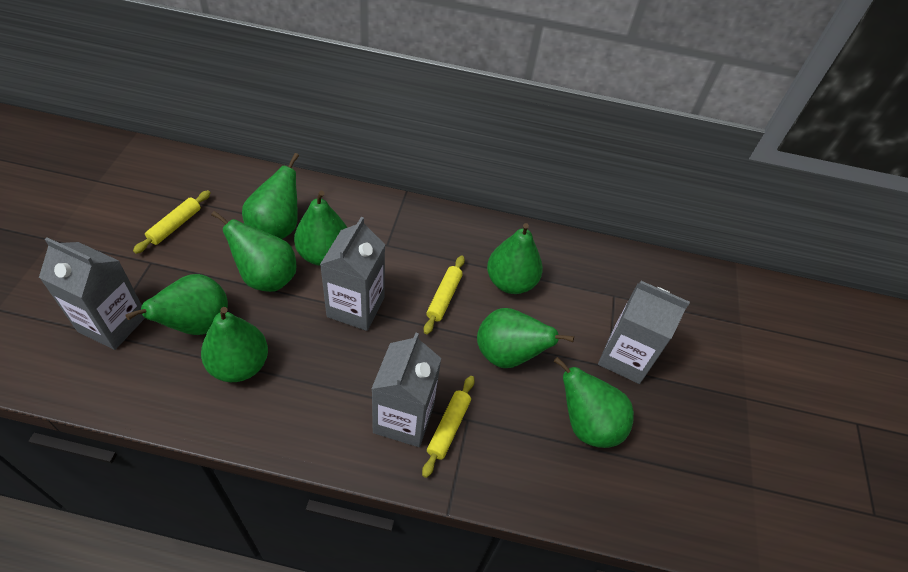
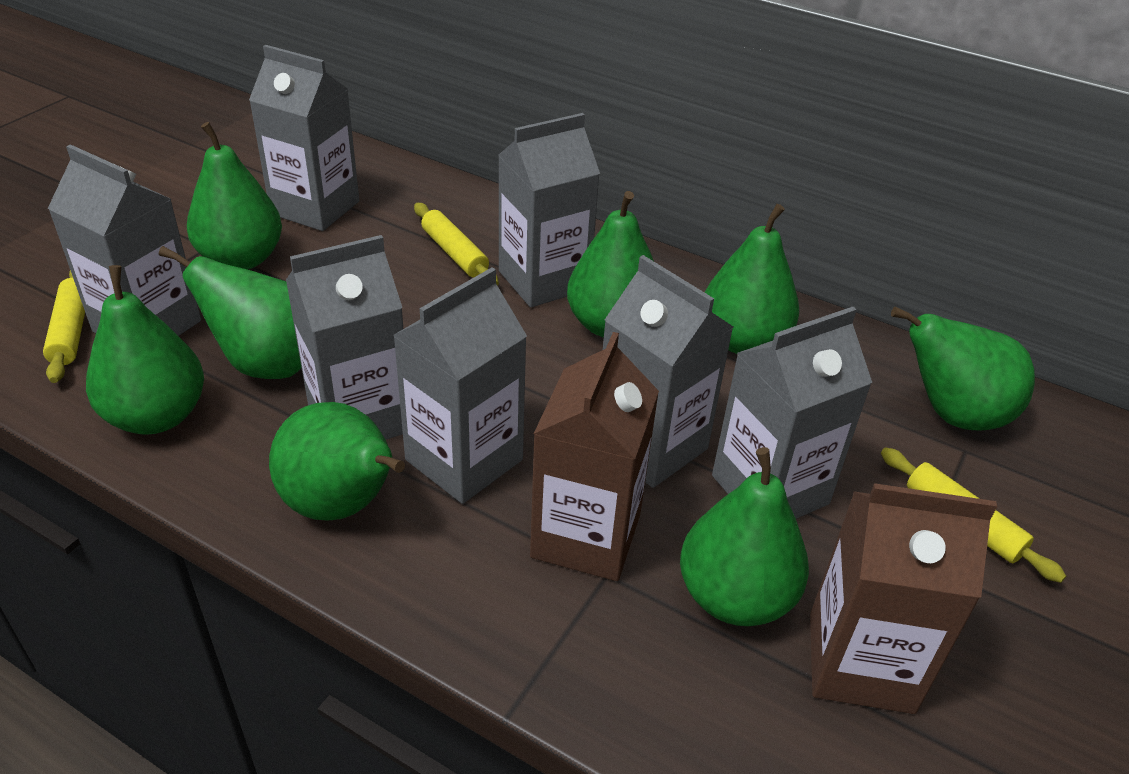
brown carton: none = 0 -> [530,332,659,581] [810,483,997,714] = 2
grey carton: [39,237,145,350] [320,217,385,331] [372,333,441,447] [598,281,690,384] = 4 -> [48,144,201,336] [249,45,359,231] [286,235,403,439] [393,268,527,504] [498,113,600,308] [603,255,733,488] [712,307,872,519] = 7

